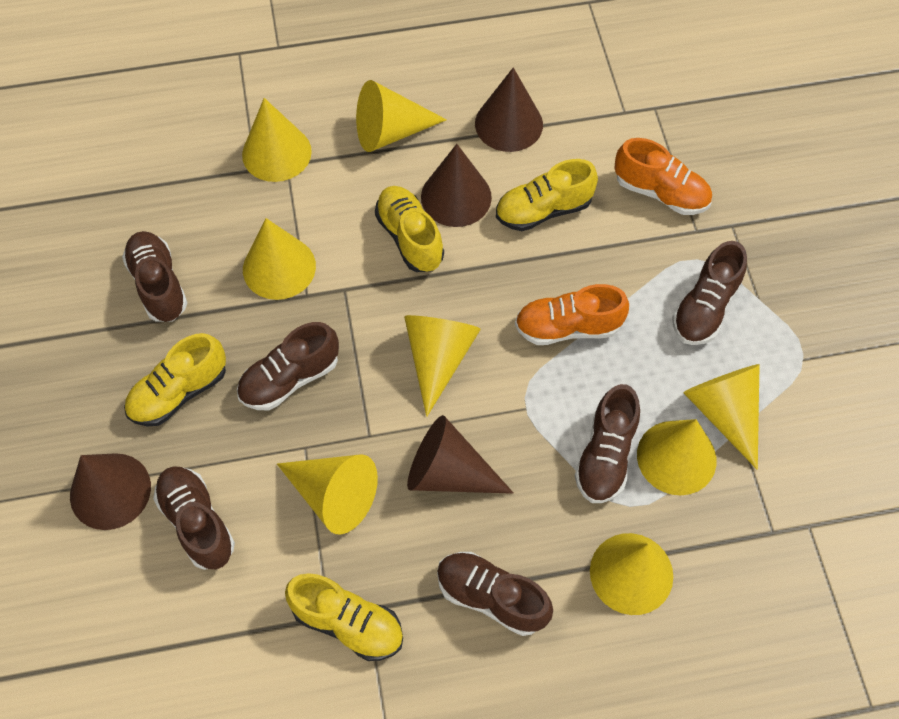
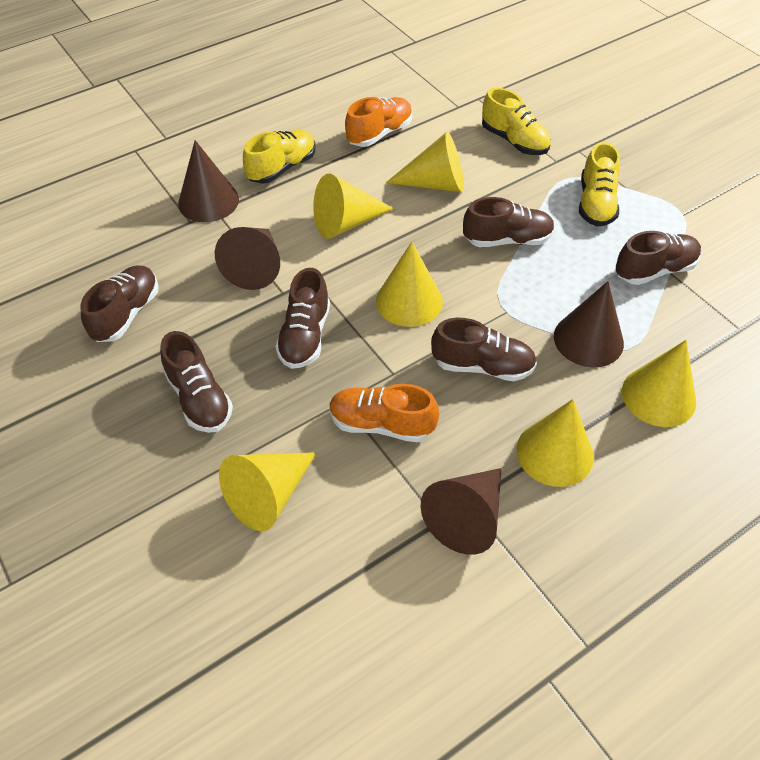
yellow cone: [242,98,312,182] [243,218,316,300] [277,454,378,535] [356,80,447,152] [404,315,481,417] [590,533,673,615] [637,419,716,495] [683,364,760,470] = 8 -> [219,452,317,531] [313,174,394,239] [376,242,443,327] [386,132,464,192] [516,399,594,487] [622,340,696,427] = 6
yellow shoe: [124,333,226,426] [285,573,403,661] [375,186,444,272] [496,159,598,231] = 4 -> [243,130,315,184] [482,88,551,155] [579,142,620,226] = 3

